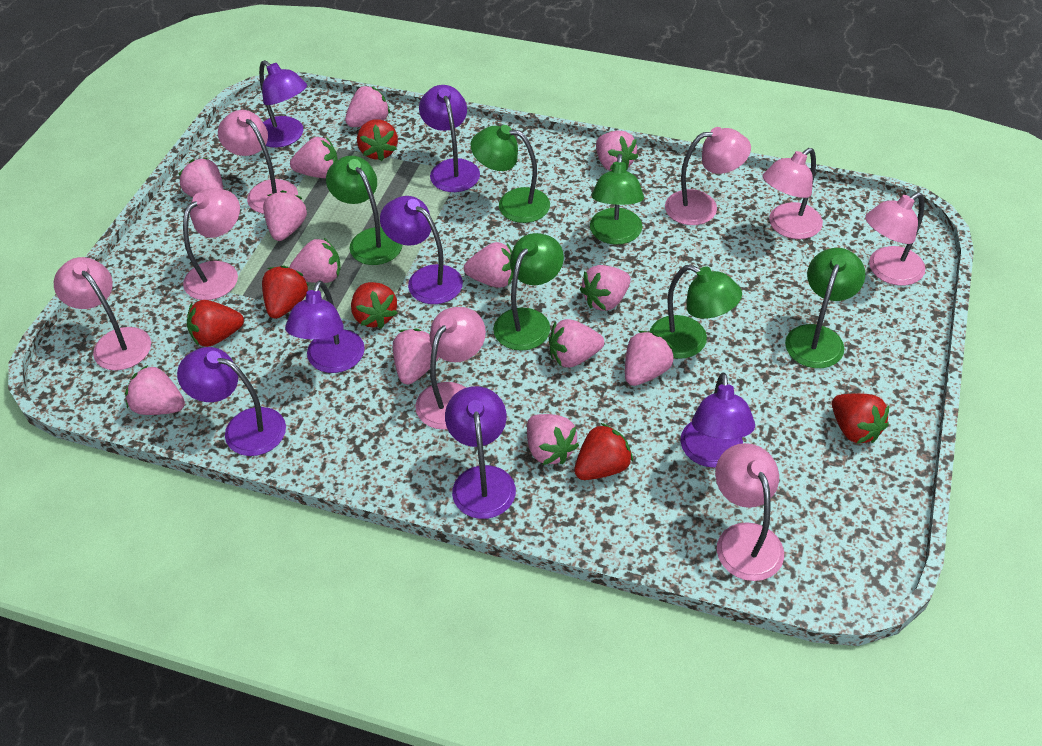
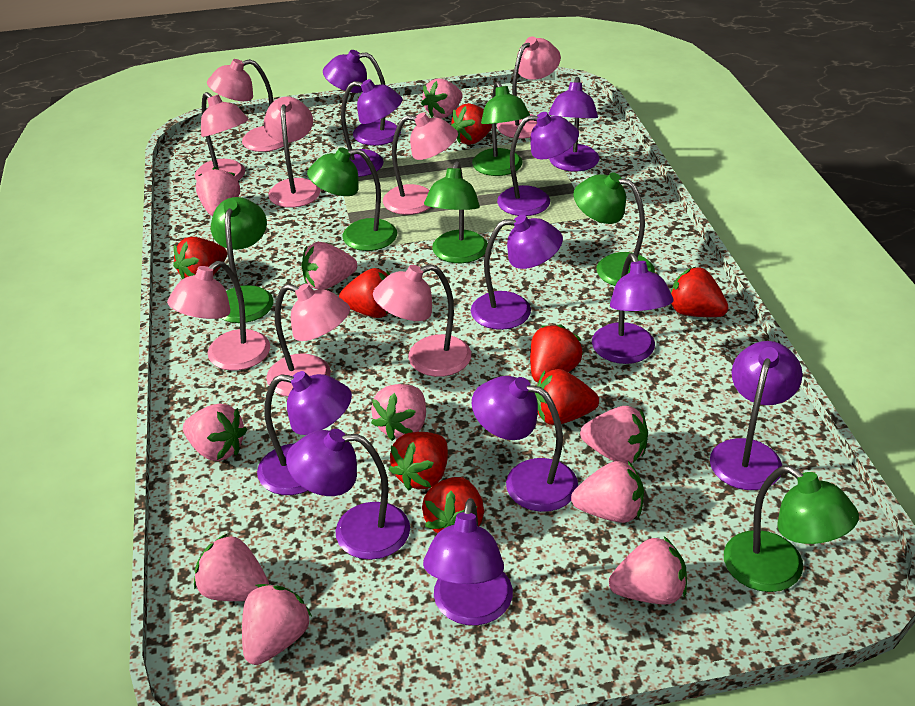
pink strawberry: [125,365,185,415] [178,158,223,197] [263,190,307,241] [289,238,341,283] [290,137,338,178] [345,85,390,127] [393,328,439,384] [464,242,513,288] [527,414,579,465] [549,319,604,367] [580,265,631,311] [596,130,638,171] [625,331,674,386] = 13 -> [183,403,247,461] [194,534,269,601] [196,167,240,216] [242,584,312,665] [301,242,357,290] [371,384,426,441] [421,78,462,118] [571,461,644,523] [580,406,648,464] [609,537,687,604] = 10
purple lamp: [177,347,286,456] [259,60,307,148] [285,280,365,373] [380,196,463,304] [419,85,480,192] [445,386,516,519] [680,372,755,468] = 7 -> [257,371,352,495] [286,429,410,560] [323,50,401,146] [341,79,403,177] [423,498,513,625] [471,215,563,330] [472,376,578,512] [497,112,579,216] [548,77,599,172] [592,253,674,364] [710,341,803,490] = 11
red strawberry: [187,300,244,347] [262,265,309,319] [351,282,398,329] [357,119,398,161] [574,423,633,480] [832,393,889,444] = 6 -> [173,237,227,279] [339,268,390,318] [389,432,448,491] [422,477,484,533] [451,103,492,145] [530,324,583,383] [535,369,599,425] [671,267,729,317] = 8

